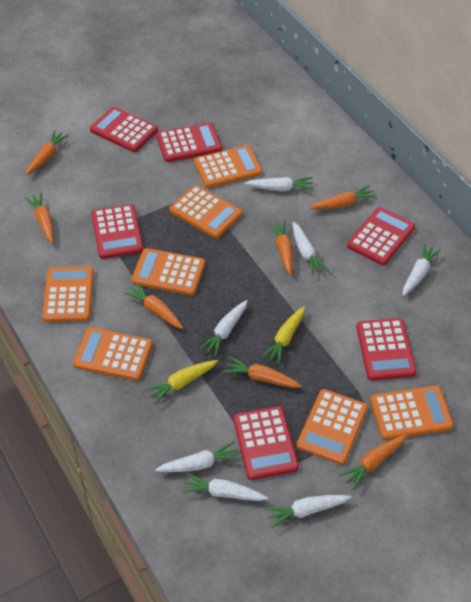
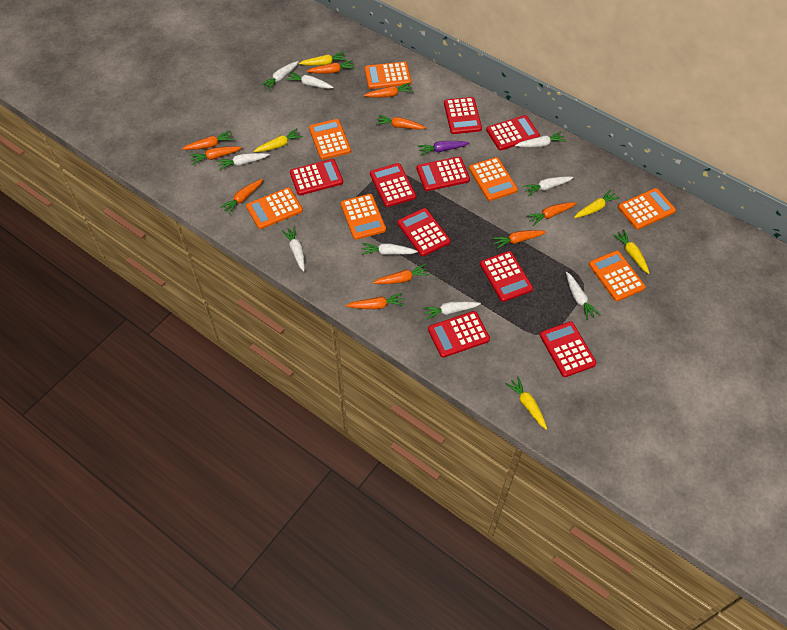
orange carrot: [25,193,54,243] [26,130,69,175] [123,282,183,329] [223,356,302,388] [268,220,293,275] [309,185,377,209] [339,435,407,490] = 7 -> [182,131,234,150] [189,146,242,165] [220,179,263,214] [307,60,355,74] [346,293,405,309] [364,83,413,98] [373,264,430,284] [376,115,426,130] [492,230,546,249] [526,202,577,226] = 10
purple carrot: none = 0 -> [418,141,469,155] = 1
red calculator: [90,107,158,152] [91,204,143,259] [156,122,222,162] [233,406,299,480] [347,207,415,265] [356,318,417,381] = 6 -> [290,159,343,195] [370,163,416,207] [398,208,450,256] [417,156,470,191] [428,311,490,358] [444,97,482,134] [480,251,533,302] [486,115,540,150] [540,321,597,377] = 9
white carrot: [155,441,240,472] [181,473,268,501] [199,300,248,357] [245,177,313,191] [265,495,351,528] [292,222,329,275] [403,243,441,296] = 7 -> [217,153,269,170] [260,61,299,91] [281,226,305,272] [286,72,334,89] [362,243,418,255] [422,301,481,320] [515,132,566,147] [522,176,574,196] [566,272,600,320] = 9
yellow carrot: [145,360,218,404] [261,306,305,365] = 2 -> [253,129,303,152] [299,52,347,66] [505,376,547,430] [574,189,620,218] [612,230,649,274] = 5

